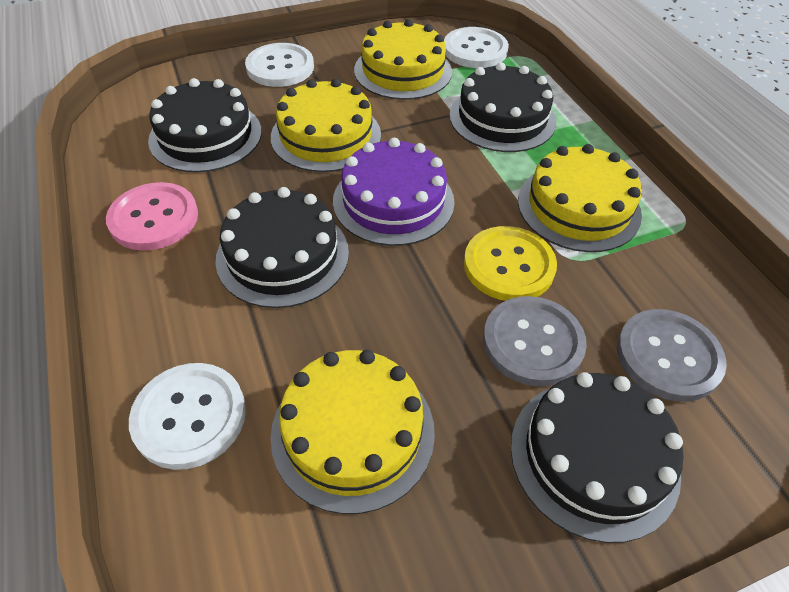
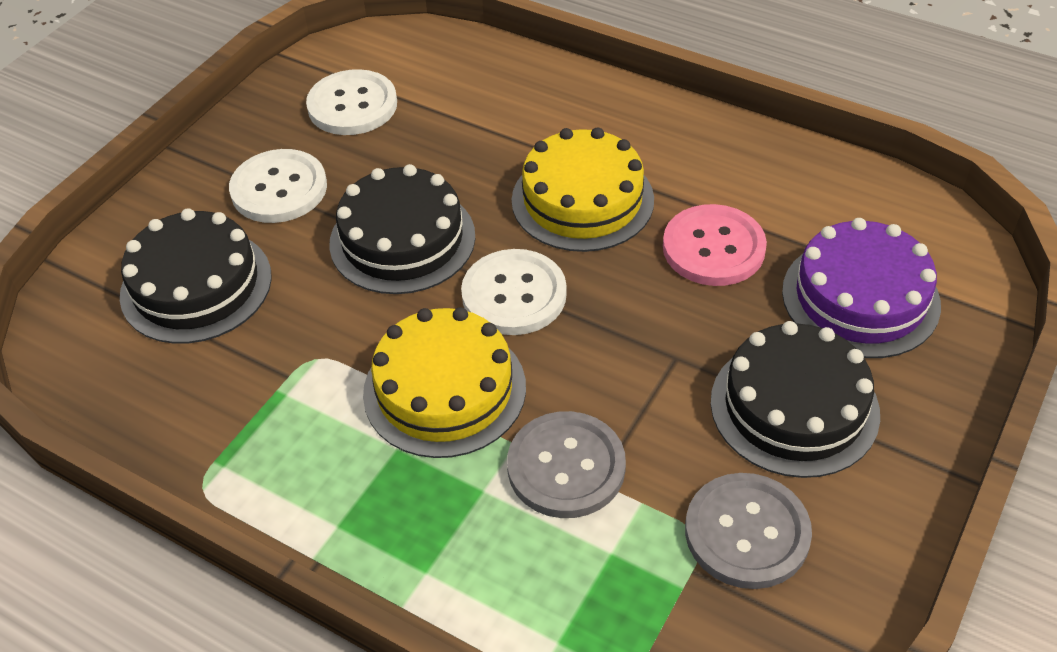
black cake: [148,78,262,173] [215,187,349,308] [450,62,556,152] [511,372,684,543] = 4 -> [120,208,272,344] [329,164,475,294] [711,321,880,478] = 3
yellow button: [464,226,557,301] = 1 -> none = 0
yellow cake: [270,350,435,514] [271,79,381,172] [354,19,452,100] [518,144,642,252] = 4 -> [363,307,526,458] [512,127,654,252] = 2

